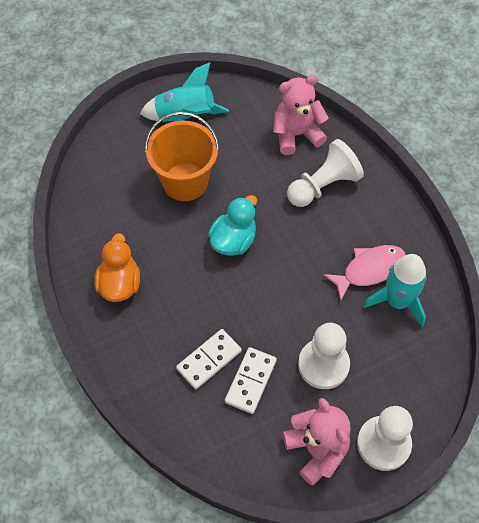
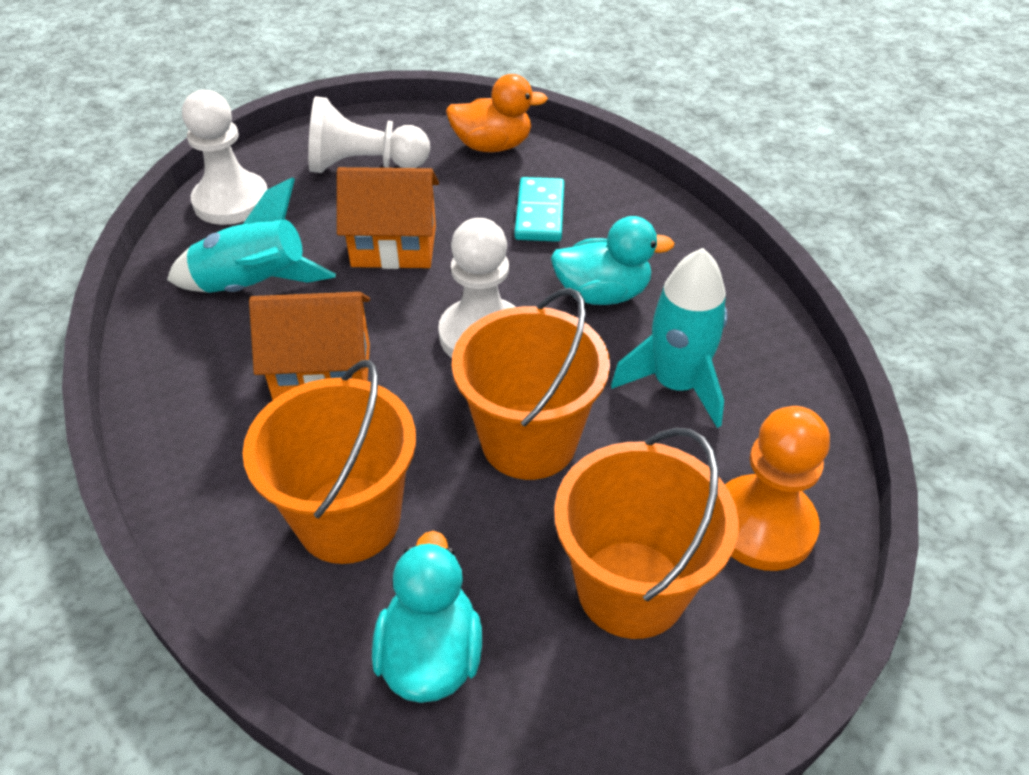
orange bucket: [145,112,219,201] = 1 -> [243,360,416,564] [452,288,610,480] [554,428,739,639] = 3
orange house: none = 0 -> [249,292,370,400] [337,167,439,269] = 2
orange pawn: none = 0 -> [725,406,830,571] = 1
pink fish: [323,245,406,301] = 1 -> none = 0
pink teddy bear: [273,75,329,155] [283,398,351,486] = 2 -> none = 0
turquoise domino: none = 0 -> [515,177,565,242] = 1
turquoise duck: [208,195,257,256] = 1 -> [372,531,482,703] [551,216,675,305] = 2
white domino: [176,329,242,389] [225,347,277,414] = 2 -> none = 0

